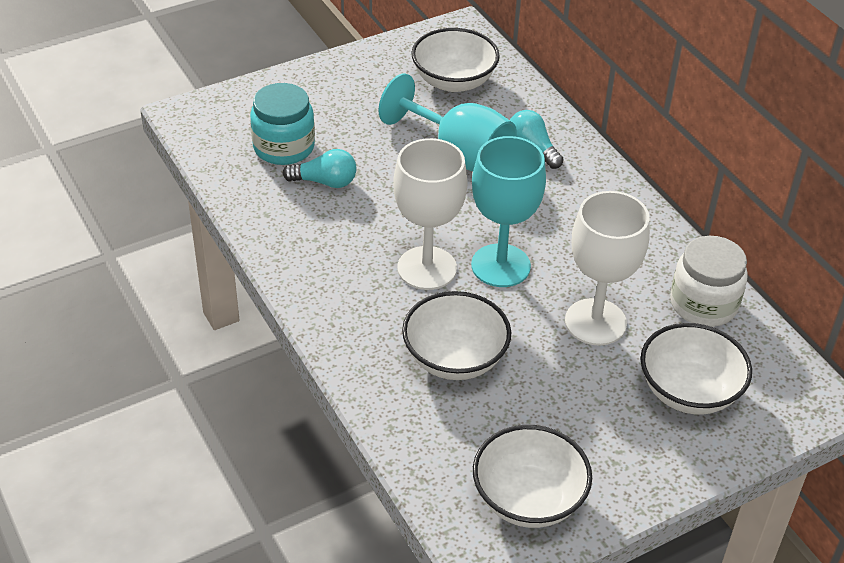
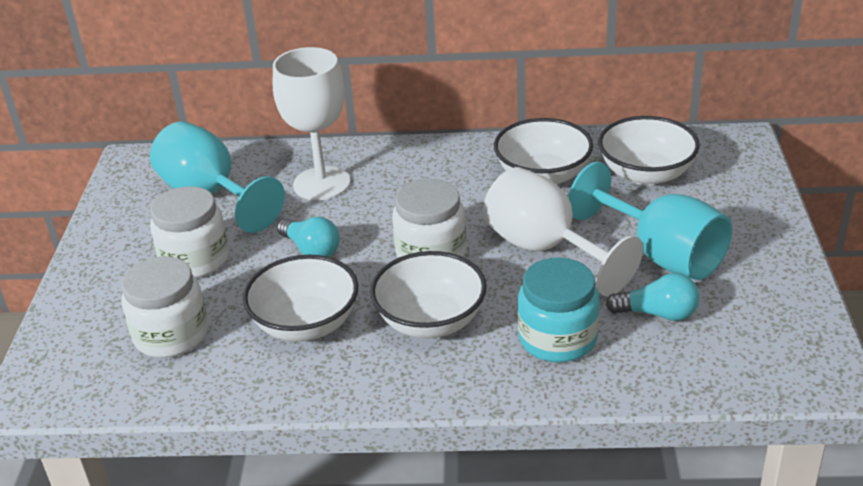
white jar: [670,236,748,327] = 1 -> [121,256,208,358] [150,186,229,278] [392,179,467,258] = 3

